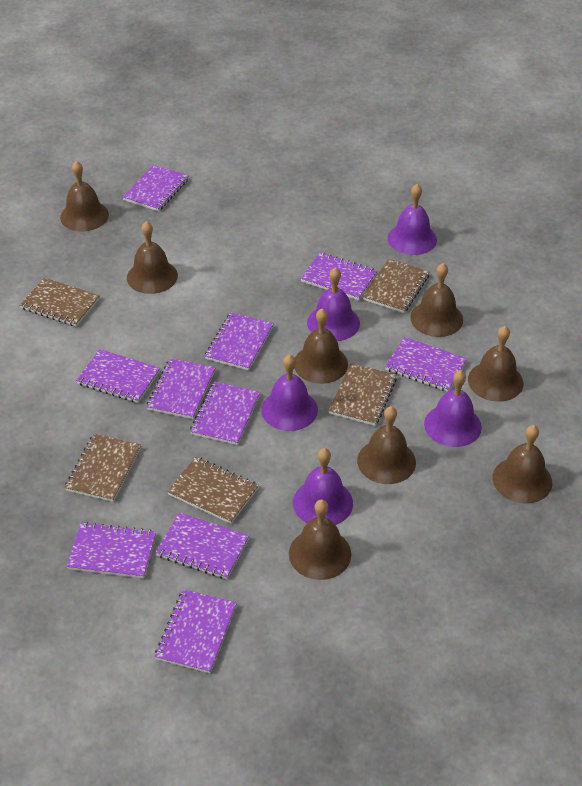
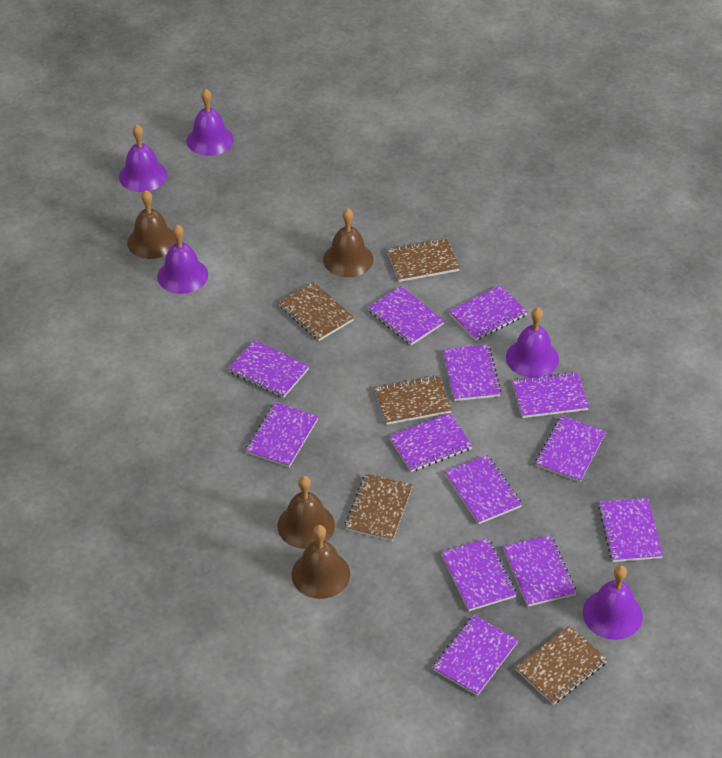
brown bell: [60,161,109,231] [127,221,178,294] [289,499,351,580] [294,308,348,384] [357,406,416,484] [410,263,463,337] [468,326,523,402] [493,425,552,504] = 8 -> [127,190,177,259] [277,476,335,549] [292,525,350,599] [323,208,373,277] = 4
purple notebook: [66,522,156,578] [76,349,160,403] [123,165,188,211] [147,358,216,419] [155,512,249,579] [155,589,237,673] [190,381,260,445] [205,312,274,371] [301,252,377,300] [385,337,467,392] = 10 -> [228,340,309,398] [246,402,319,467] [368,286,445,345] [389,413,473,472] [432,615,518,696] [441,538,517,611] [443,344,502,401] [445,455,522,524] [449,285,528,341] [503,535,577,607] [512,372,589,418] [535,415,606,482] [598,498,663,562] = 13

